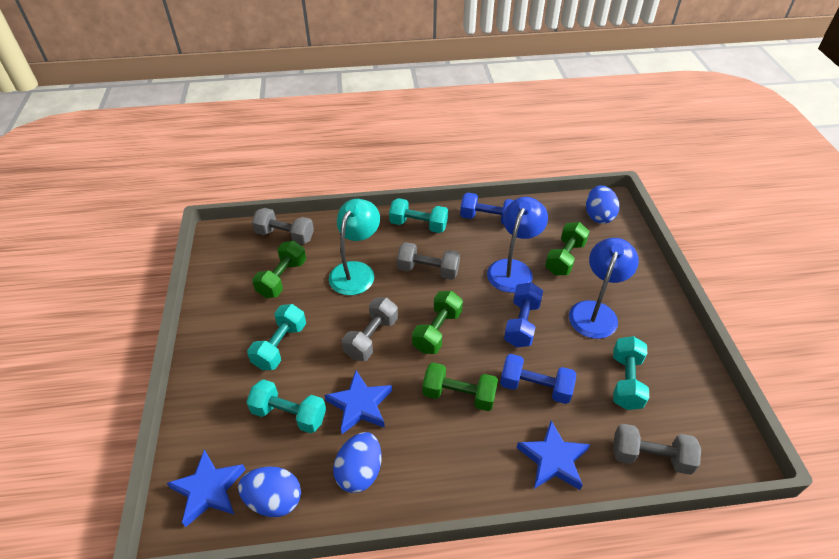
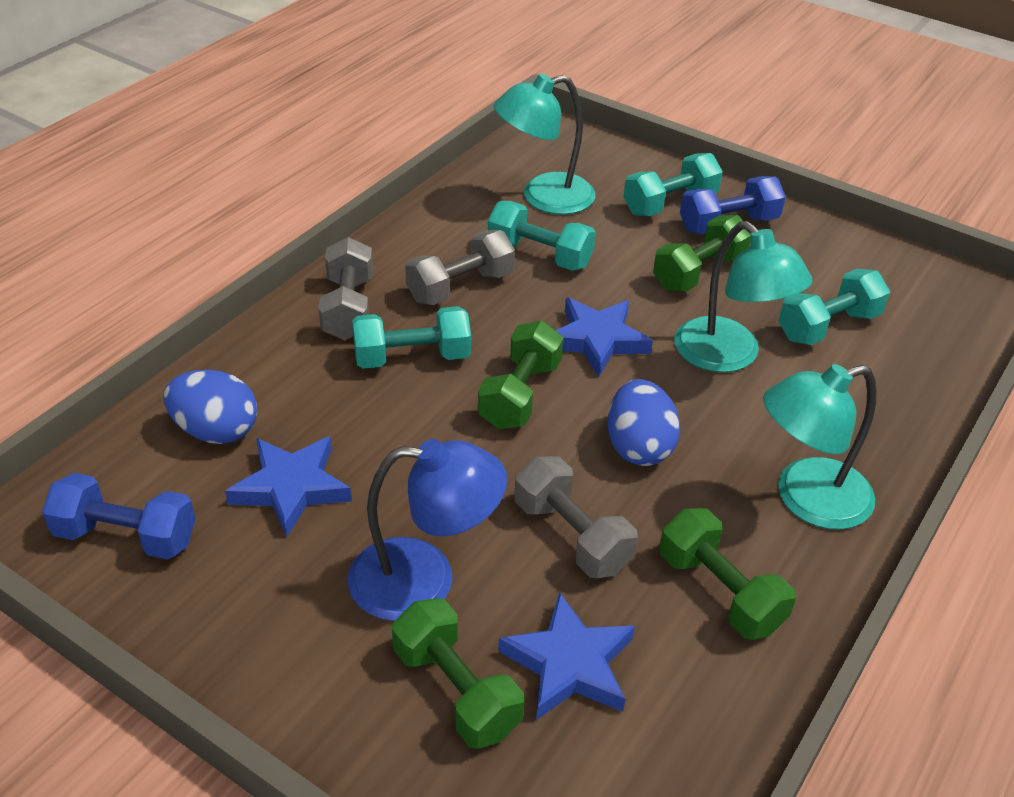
blue dumbbell: [460,192,514,225] [500,354,576,404] [504,282,543,347] = 3 -> [42,473,196,560] [680,176,786,234] = 2
blue egg: [238,466,301,517] [333,432,382,493] [586,185,620,224] = 3 -> [164,370,257,444] [607,379,680,466] = 2
blue lamp: [487,197,548,293] [569,238,639,339] = 2 -> [348,439,508,621] = 1
grey dumbbell: [252,208,314,245] [342,298,398,361] [397,242,460,280] [613,424,701,475] = 4 -> [319,237,373,340] [405,230,515,305] [515,456,638,578] = 3
turquoise lamp: [329,199,380,295] = 1 -> [494,74,595,215] [674,221,813,372] [763,364,877,530] = 3

